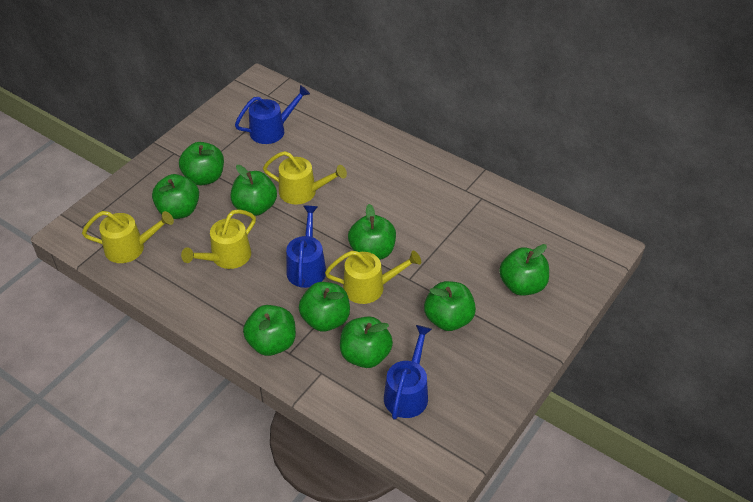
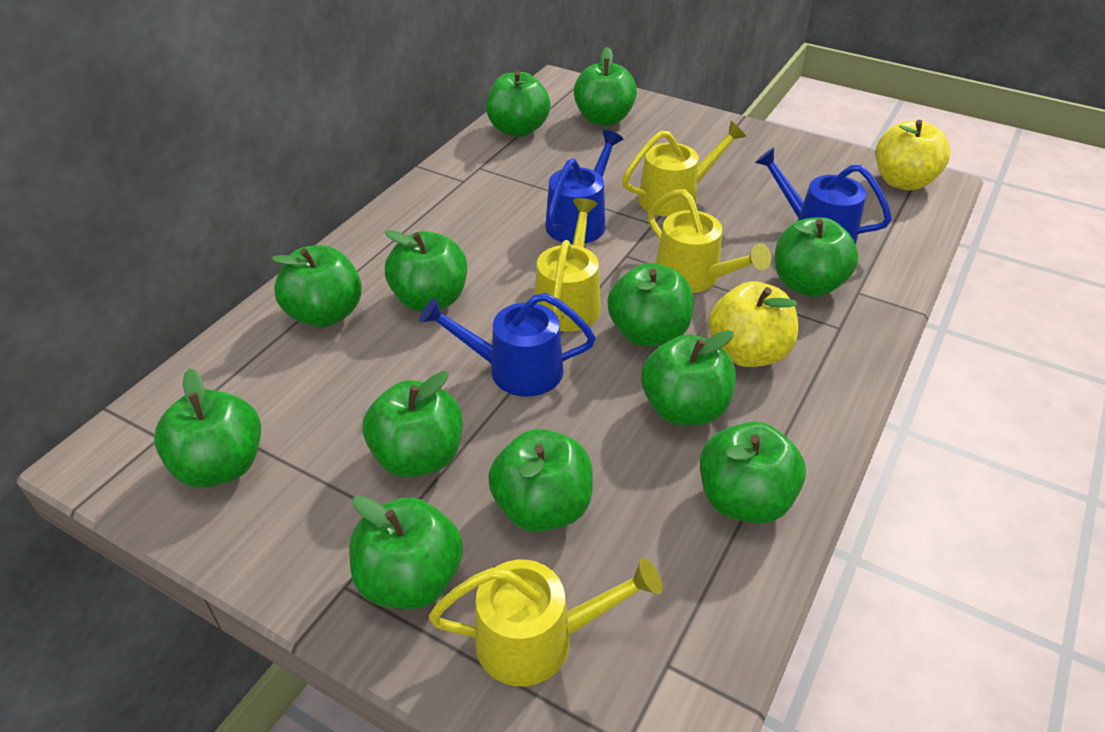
green apple: [152,174,199,219] [179,142,224,186] [230,165,277,216] [243,305,296,356] [299,282,350,332] [340,316,393,368] [348,204,396,260] [424,281,476,331] [499,244,549,296] = 9 -> [154,368,261,487] [271,245,362,327] [349,496,463,609] [363,371,463,477] [385,230,467,312] [486,71,551,137] [488,429,593,532] [574,47,637,126] [608,263,694,347] [641,330,736,426] [700,421,806,524] [775,217,859,297] = 12
yellow apple: none = 0 -> [708,281,798,367] [876,120,950,190] = 2

